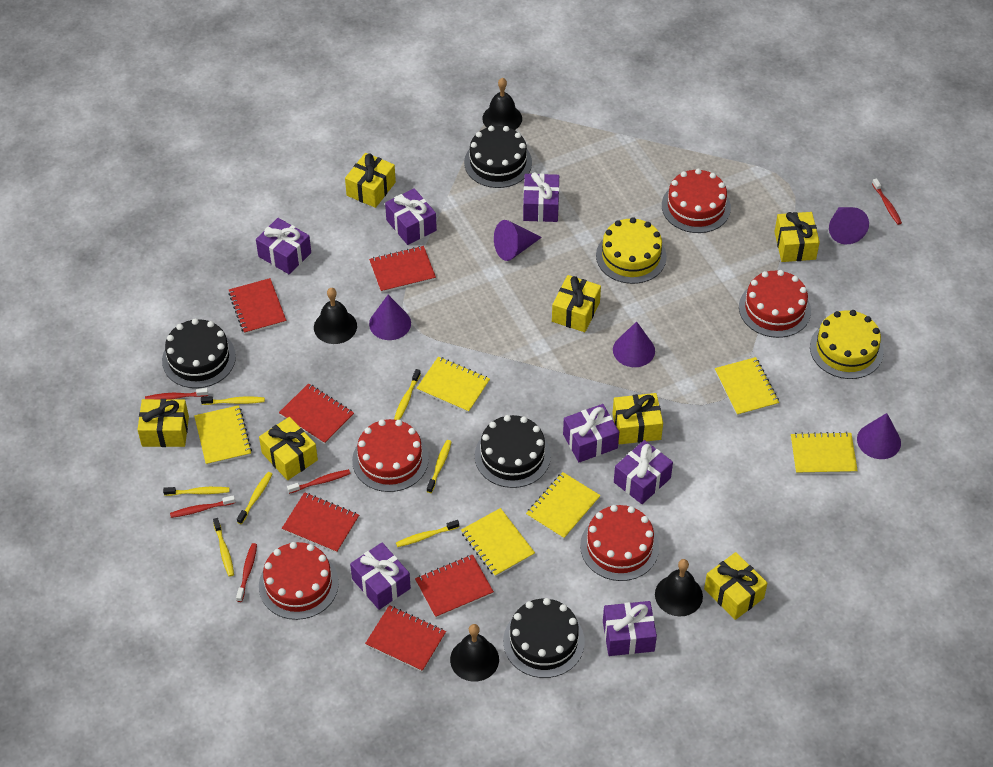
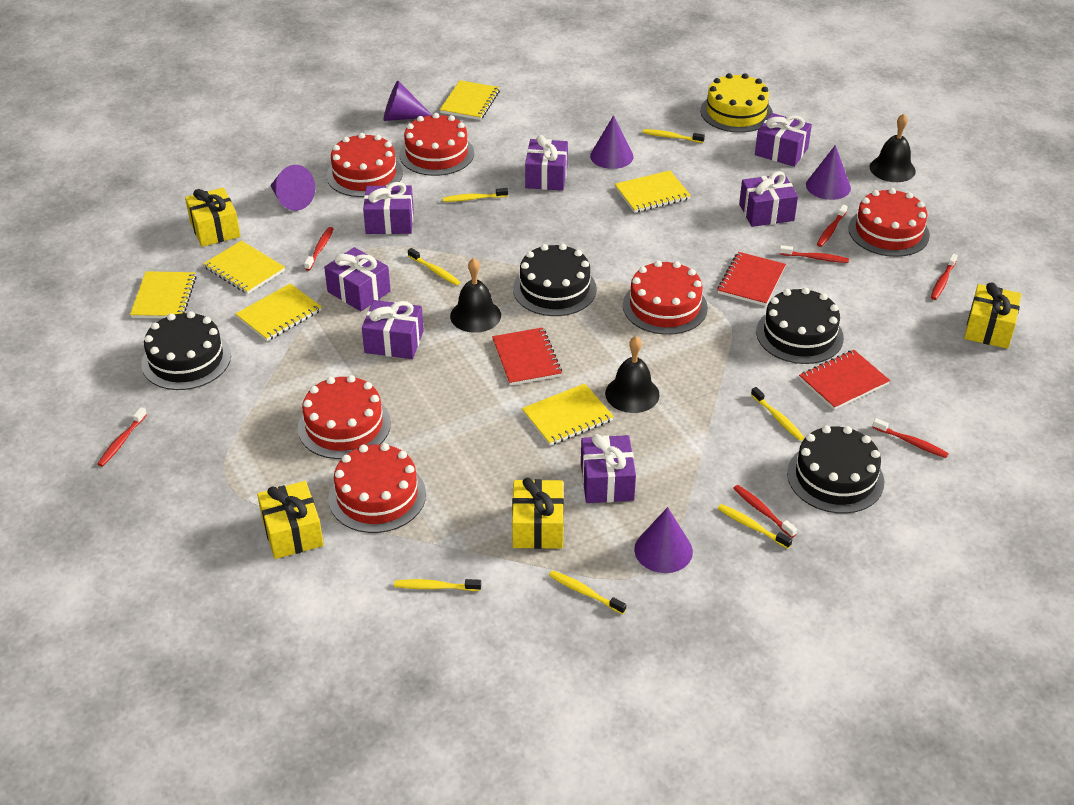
black bell: [314,288,357,344] [450,624,499,682] [482,78,522,130] [655,559,703,616] = 4 -> [450,258,501,333] [605,336,660,413] [870,114,916,182] = 3
red cake: [259,542,339,620] [352,419,429,492] [580,505,659,581] [662,169,731,233] [739,270,811,338] = 5 -> [298,375,391,459] [327,133,403,197] [328,443,426,533] [399,113,474,176] [623,260,708,335] [848,188,930,257] = 6
red notebook: [228,278,286,334] [279,383,354,444] [282,492,359,553] [365,605,446,672] [369,246,436,293] [415,554,494,618] = 6 -> [492,327,562,386] [717,252,786,306] [799,350,890,410] = 3
red toothbrush: [145,388,208,399] [170,495,235,518] [236,543,257,602] [287,469,350,494] [872,178,902,225] = 5 -> [97,407,147,466] [304,227,334,271] [733,485,797,538] [779,245,849,263] [817,205,848,247] [872,418,949,458] [931,254,958,300] = 7
yellow cake: [596,217,667,284] [810,310,884,379] = 2 -> [700,73,773,133] = 1
yellow gift: [138,399,189,447] [259,417,318,480] [345,153,396,208] [552,275,601,332] [612,393,663,444] [704,552,767,620] [774,212,820,262] = 7 -> [185,188,240,247] [257,481,324,559] [512,478,564,549] [964,282,1022,349] = 4

